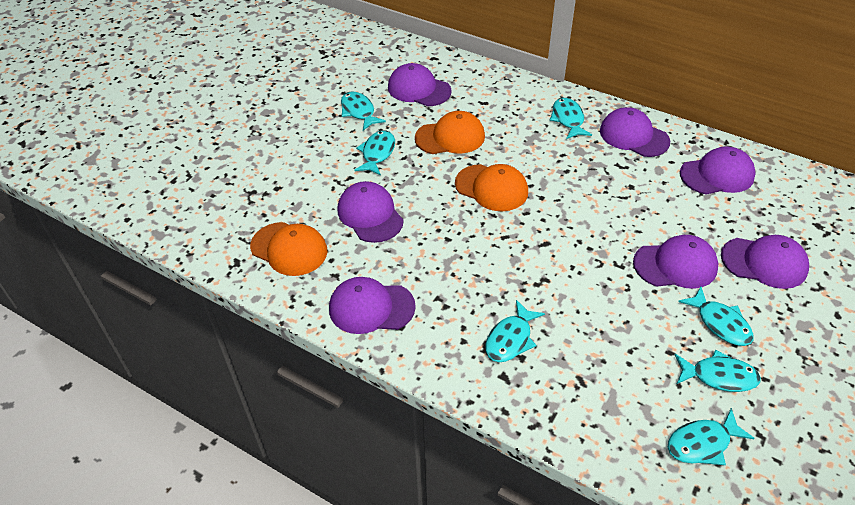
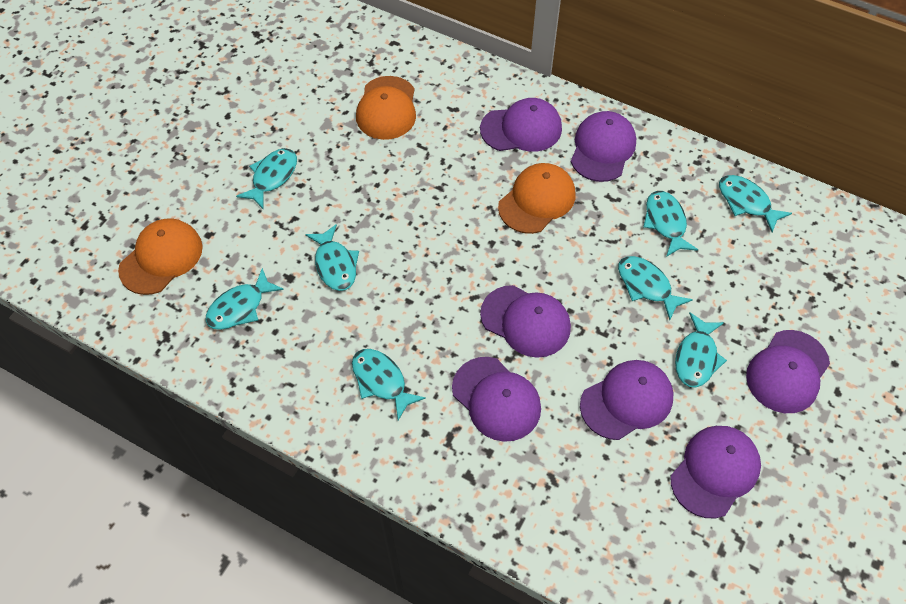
turquoise fish: [341,91,386,130] [354,130,395,176] [485,300,545,362] [550,98,592,139] [668,408,755,465] [675,349,761,392] [678,287,754,346] = 7 -> [205,268,284,330] [236,148,297,209] [305,224,359,291] [352,349,426,420] [618,256,693,320] [643,191,698,257] [675,313,727,388] [719,175,792,232] = 8

